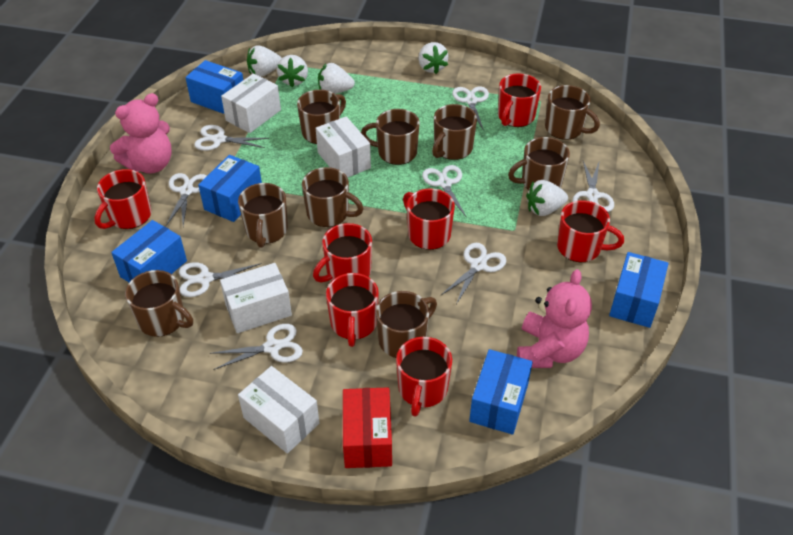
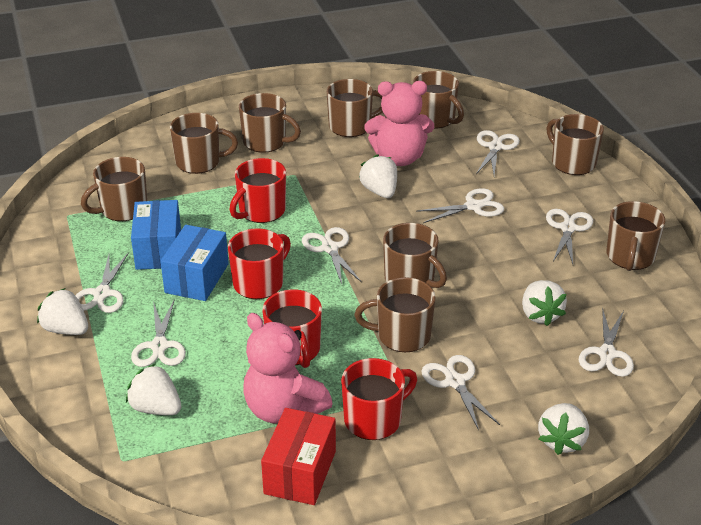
blue box: [111,220,187,282] [185,60,243,114] [198,155,262,222] [469,349,533,435] [609,252,669,328] = 5 -> [131,200,181,270] [160,225,229,301] = 2
red mug: [94,169,151,229] [313,223,372,282] [326,273,379,347] [396,337,452,417] [403,188,455,250] [498,73,541,127] [557,200,624,262] = 7 -> [228,228,291,299] [229,158,286,223] [262,289,322,368] [341,358,417,440] = 4
white box: [220,263,292,333] [221,73,281,133] [238,366,319,454] [316,117,371,178] = 4 -> none = 0

